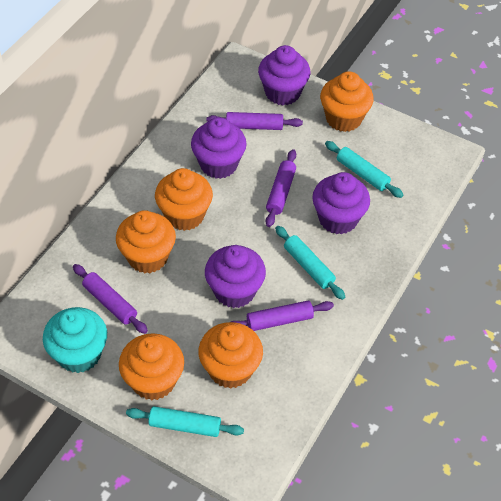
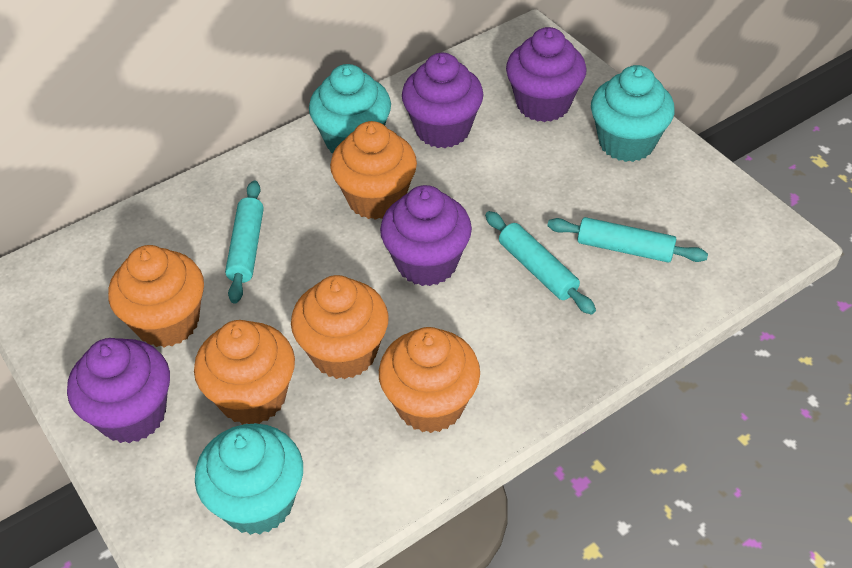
purple rolling pin: [73,264,148,334] [207,112,303,130] [231,301,334,331] [266,149,296,227] = 4 -> none = 0
turquoise cupcake: [43,307,107,373] = 1 -> [195,423,303,535] [309,64,391,153] [591,65,675,162] = 3

